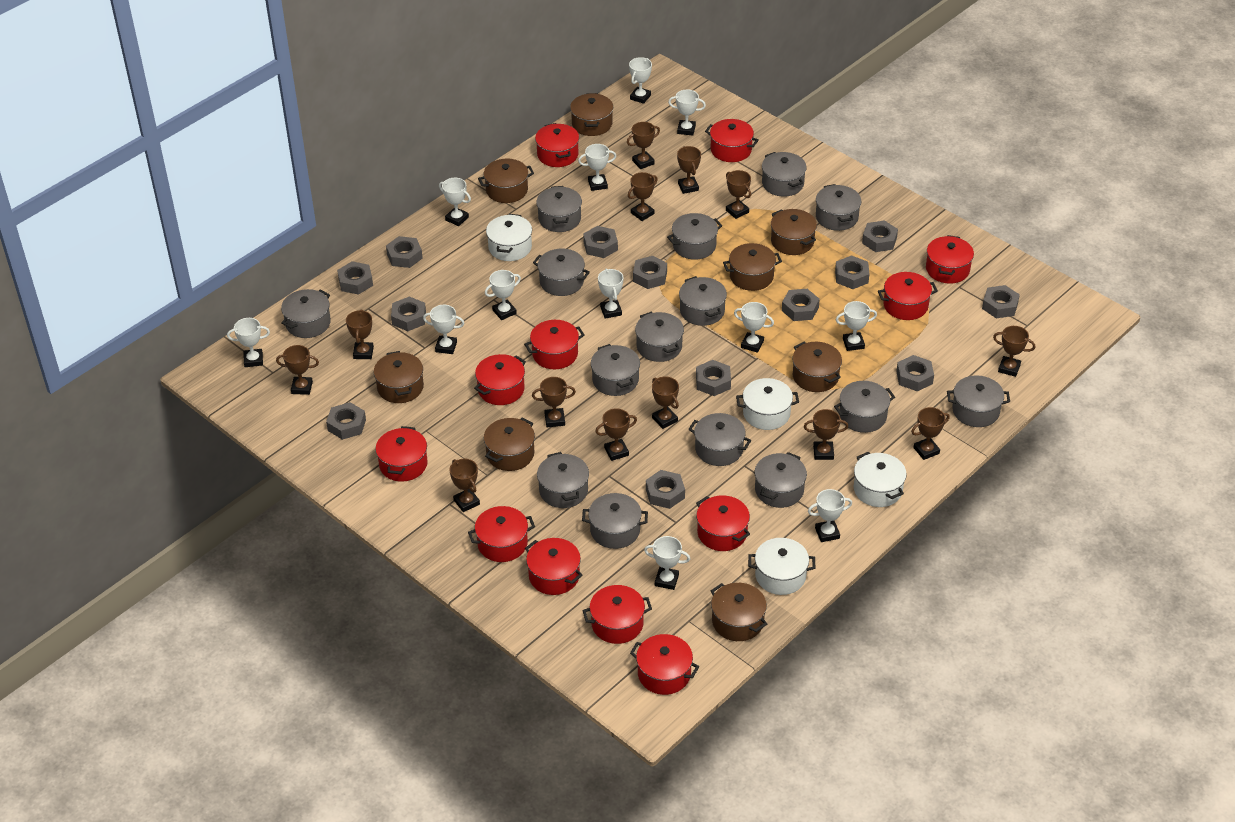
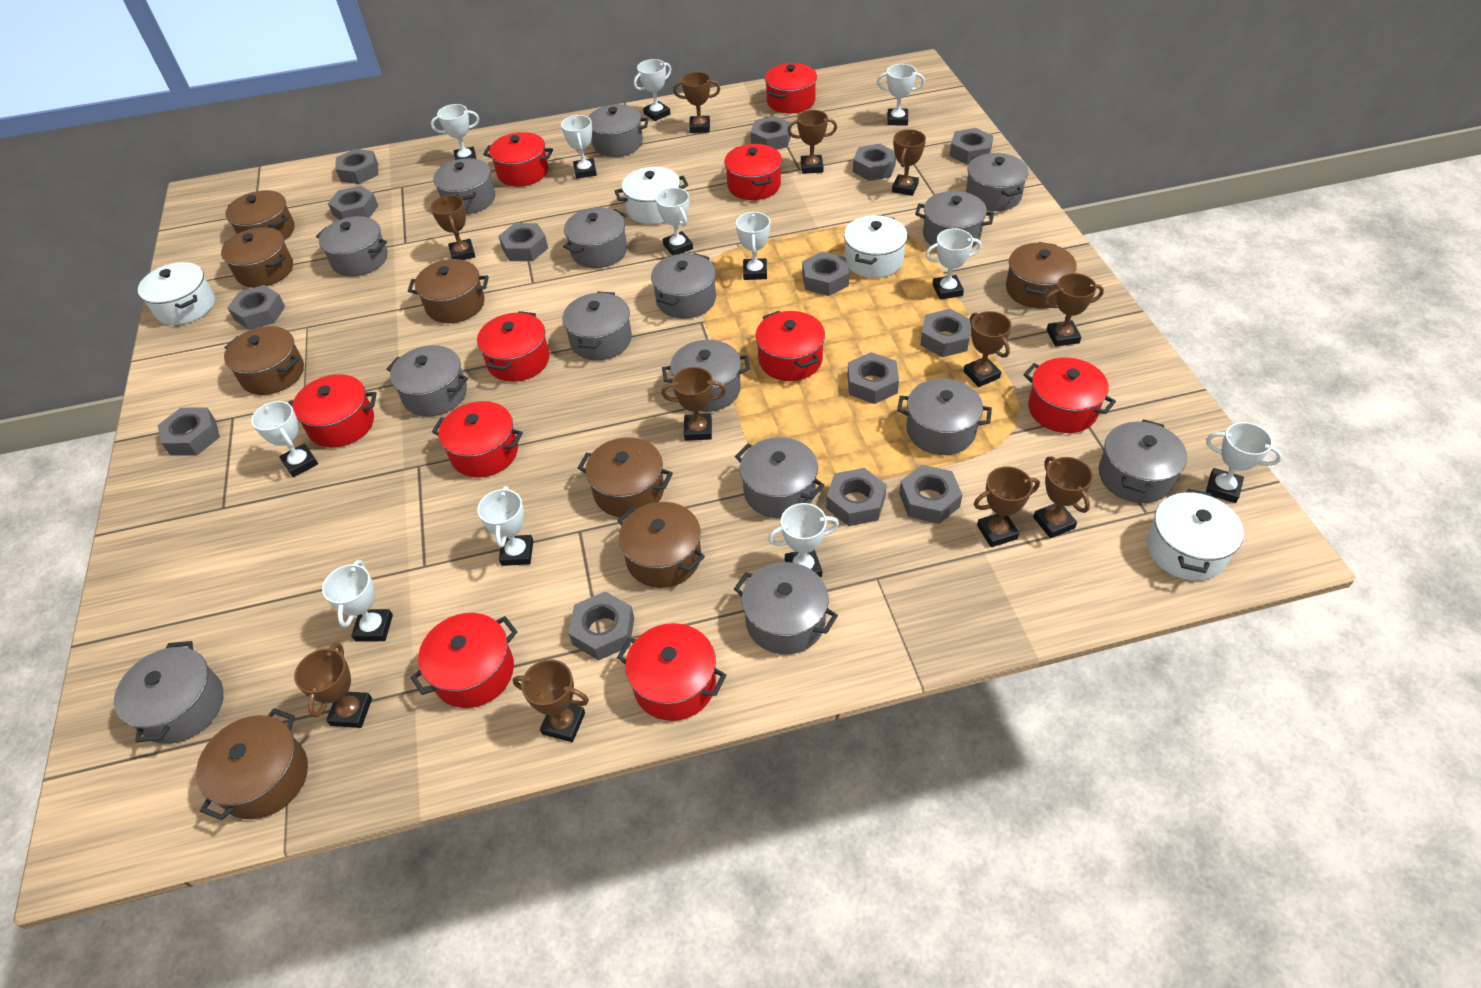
brown trophy: [276,345,319,395] [346,309,374,359] [450,459,480,512] [532,377,576,427] [595,408,637,461] [627,122,660,169] [628,172,658,221] [652,376,679,429] [677,146,701,194] [726,170,751,219] [804,409,848,460] [911,407,950,460] [993,326,1035,377] = 13 -> [294,642,372,728] [430,195,475,260] [513,659,589,742] [661,367,726,441] [673,72,720,133] [787,110,837,174] [892,129,926,196] [963,311,1012,387] [974,466,1040,547] [1033,456,1093,538] [1044,273,1104,347] = 11
grey nut: [326,402,366,440] [337,261,373,295] [386,236,423,268] [391,296,426,331] [583,226,618,258] [633,256,667,289] [646,470,685,509] [696,360,731,396] [782,289,820,321] [835,255,869,289] [862,220,898,252] [896,355,934,391] [982,285,1020,318] = 13 -> [158,407,220,455] [228,285,285,330] [328,185,378,220] [335,149,378,184] [499,223,548,261] [568,591,634,661] [750,116,791,150] [802,252,849,296] [826,468,887,526] [847,352,899,404] [853,144,896,181] [899,465,963,524] [920,309,971,357] [949,128,993,165] = 14
red pot: [375,426,428,482] [468,506,535,562] [474,354,526,405] [524,320,585,369] [525,538,583,595] [535,123,579,167] [582,585,652,644] [630,634,699,695] [696,495,750,551] [705,119,759,162] [878,272,938,320] [926,235,974,284] = 12 -> [288,374,377,448] [410,613,517,708] [432,401,523,478] [477,311,549,382] [483,132,553,186] [617,623,726,721] [724,144,782,200] [755,311,825,381] [765,63,817,113] [1023,357,1116,433] = 10

